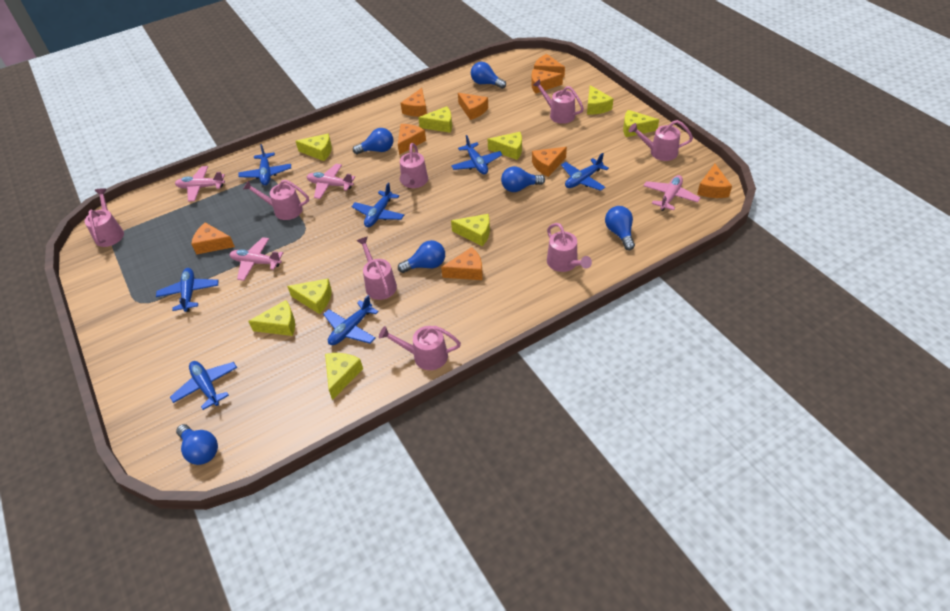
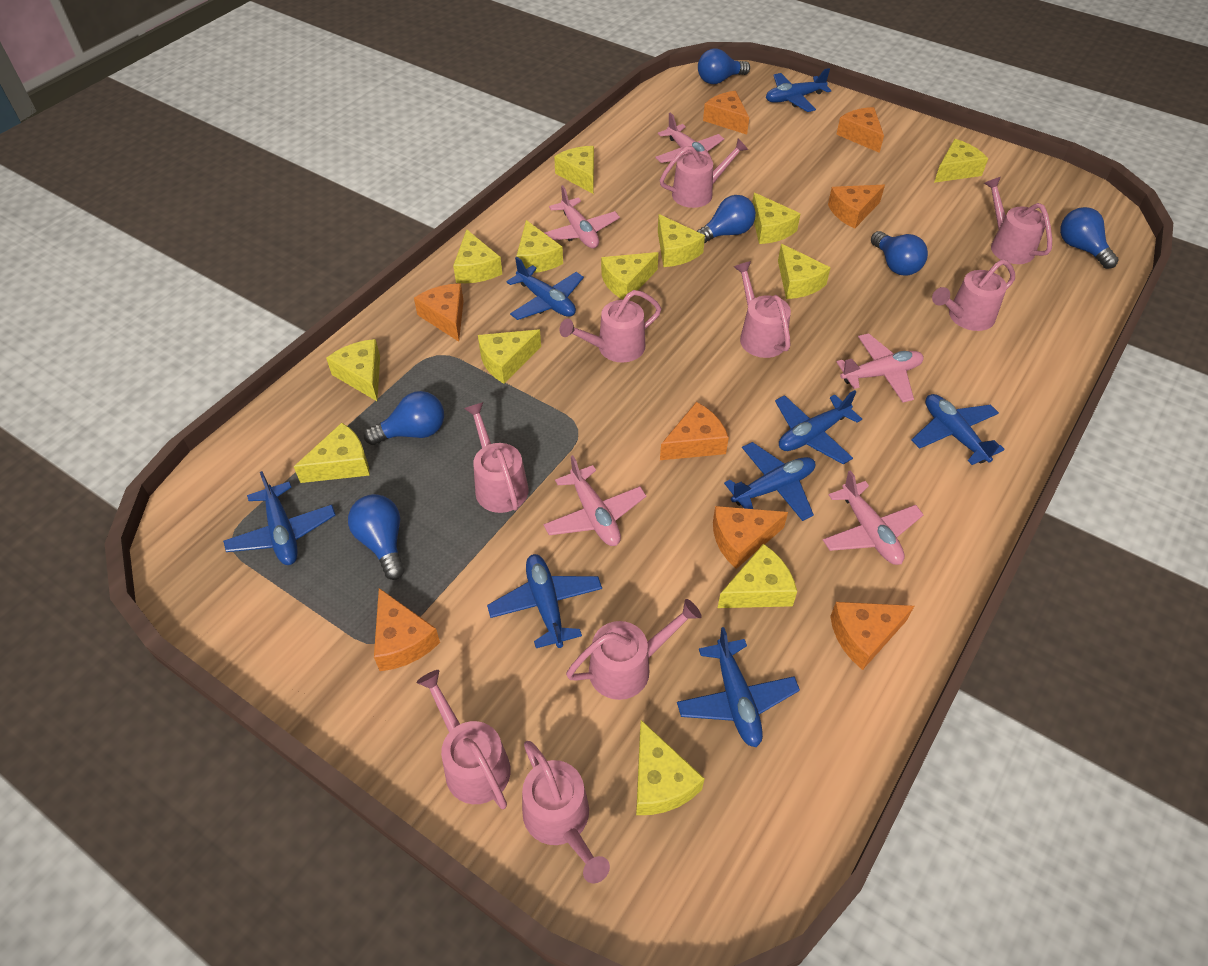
blue plane: [156,268,218,312] [170,361,237,410] [238,144,291,185] [323,295,379,345] [351,183,404,227] [451,135,503,175] [561,153,609,191] = 7 -> [223,471,335,565] [487,554,602,648] [506,257,584,320] [677,627,800,747] [724,442,815,521] [766,68,831,112] [775,390,862,465] [912,394,1005,465] = 8
orange cheese: [191,223,235,254] [398,124,426,155] [401,88,427,117] [441,247,483,280] [458,93,488,120] [531,69,563,94] [532,147,567,177] [534,54,565,78] [697,164,732,198] = 9 -> [374,588,440,671] [414,283,464,342] [660,402,729,460] [703,91,749,135] [713,506,788,569] [828,185,885,229] [830,602,914,670] [836,107,884,153] = 8
pink plane: [175,166,225,201] [230,237,283,281] [307,164,355,199] [643,175,700,211] = 4 -> [543,455,646,546] [544,185,620,248] [655,112,724,163] [823,470,924,565] [837,333,924,403] = 5
pink watering can: [85,188,124,247] [243,180,309,220] [357,237,397,300] [379,326,461,370] [400,143,428,188] [533,79,584,124] [547,223,592,272] [629,120,693,161] = 8 -> [416,670,511,809] [464,402,529,513] [522,741,610,883] [560,290,661,363] [566,599,702,700] [660,138,749,208] [734,261,791,358] [932,259,1015,331] [984,177,1052,264] = 9
yellow cheese: [248,300,295,336] [287,279,332,314] [296,134,332,161] [325,353,363,400] [418,106,452,133] [451,214,490,246] [488,132,522,160] [587,85,613,115] [623,110,659,137] = 9 -> [294,423,370,483] [326,339,380,401] [453,229,502,283] [478,330,541,383] [516,220,563,273] [554,146,594,194] [601,252,659,299] [636,720,705,815] [658,214,705,267] [718,544,797,608] [752,193,801,244] [778,244,831,299] [934,139,988,183] = 13

